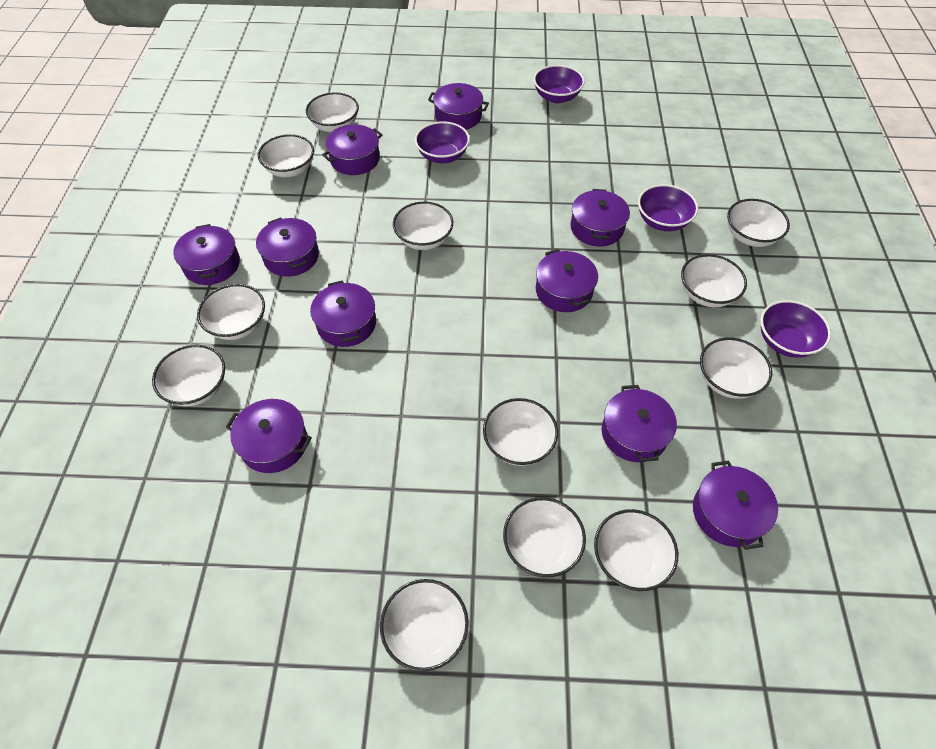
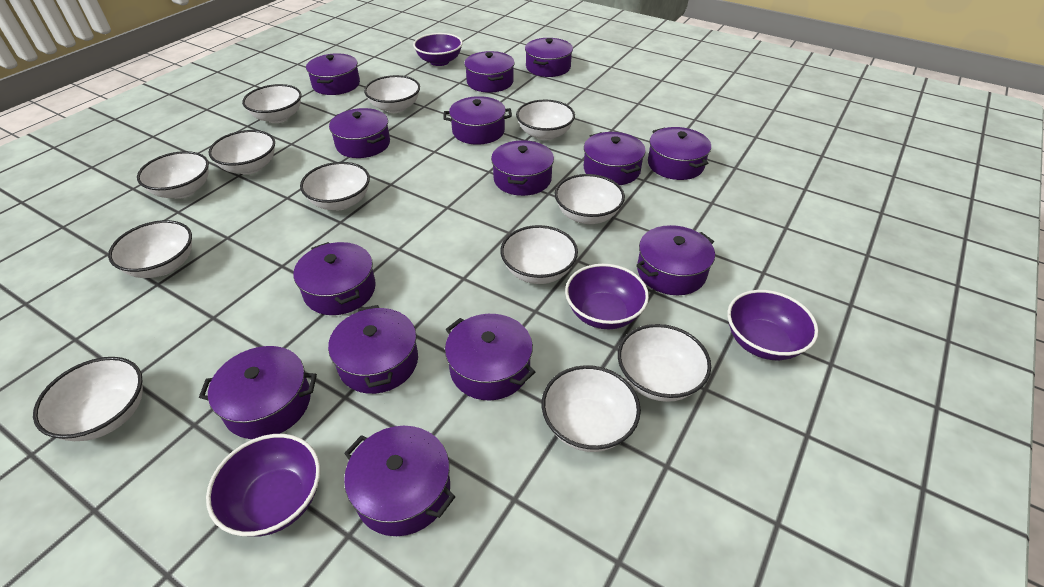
purple pot: [173,224,240,285] [226,399,312,473] [256,217,319,277] [310,280,376,347] [322,124,382,175] [428,83,489,130] [536,249,598,312] [570,189,630,246] [602,385,677,462] [693,460,778,550] = 10 -> [199,346,317,439] [294,242,376,315] [306,53,360,95] [328,305,418,394] [329,108,390,158] [344,426,455,536] [444,96,512,145] [445,314,535,400] [464,51,515,93] [491,140,554,196] [525,38,573,77] [584,132,646,185] [636,225,715,295] [648,127,711,180] = 14

